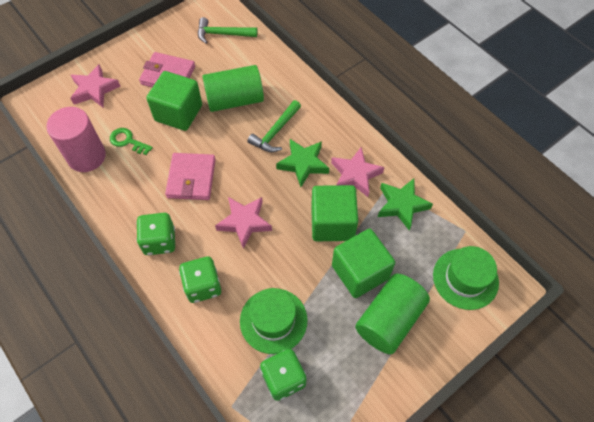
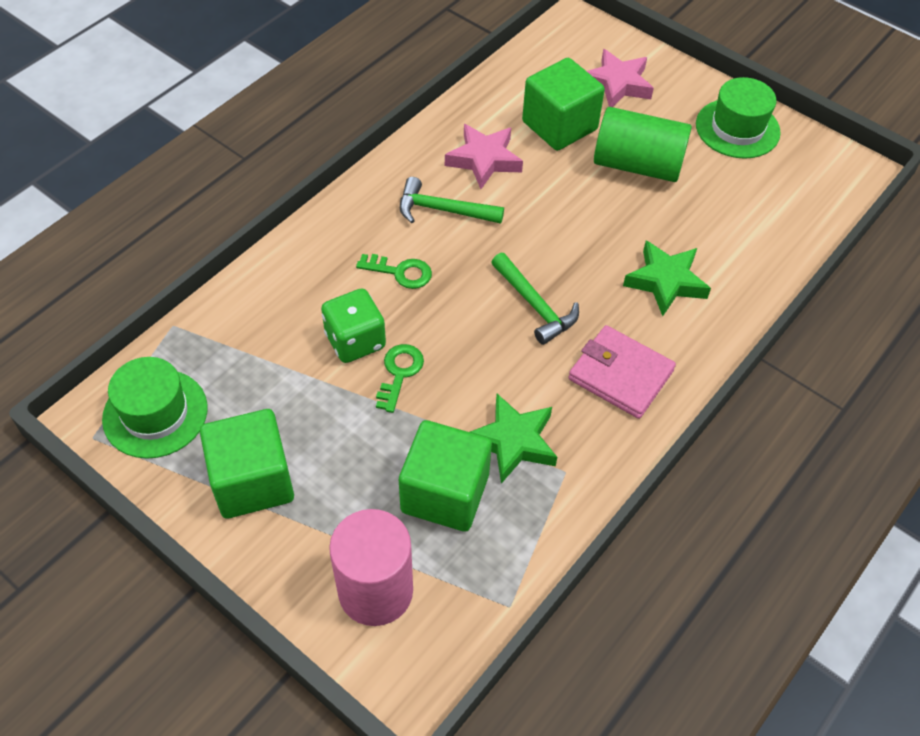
green cylinder: [202,65,264,112] [355,274,430,354] = 2 -> [594,107,692,182] = 1
green dice: [136,213,175,255] [179,256,221,303] [260,349,306,401] = 3 -> [321,289,386,363] = 1
green key: [110,128,153,155] = 1 -> [356,254,432,289] [376,344,424,413] = 2
pink star: [70,64,121,107] [215,197,272,249] [331,147,384,197] = 3 -> [445,124,523,189] [587,49,654,107] = 2
pink wallet: [139,52,195,87] [165,153,216,200] = 2 -> [568,325,676,419] = 1

